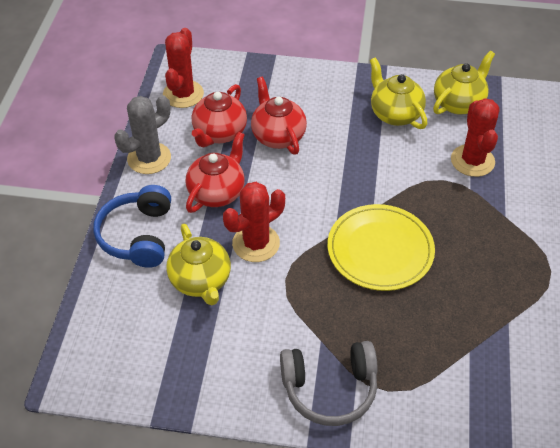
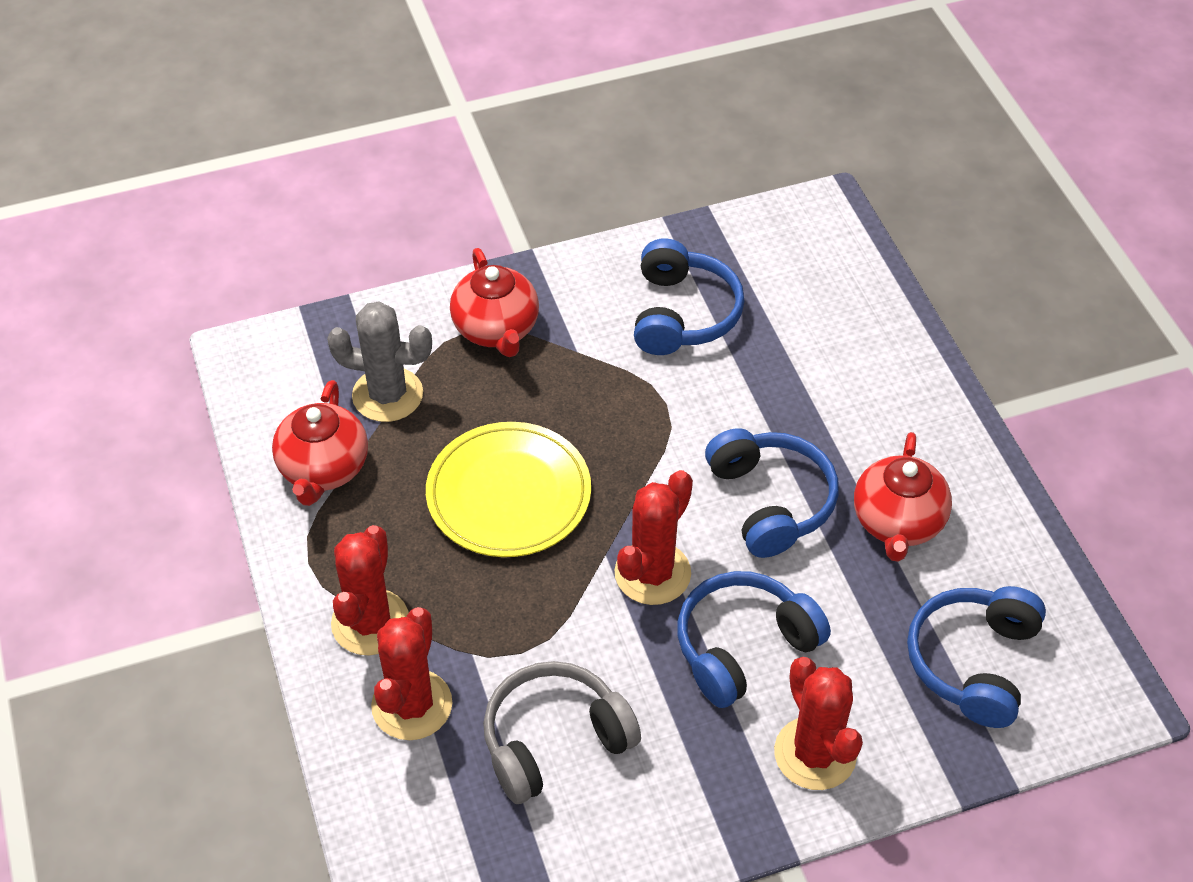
blue headphones: [93,185,171,268] = 1 -> [634,238,745,355] [677,571,831,708] [705,428,839,558] [907,586,1046,728] = 4
red cactus: [163,28,204,108] [223,182,285,262] [451,98,499,177] = 3 -> [331,525,409,655] [371,607,452,740] [614,470,693,605] [774,657,863,790] = 4
yellow teapot: [166,224,231,305] [370,57,427,129] [433,51,495,114] = 3 -> none = 0

